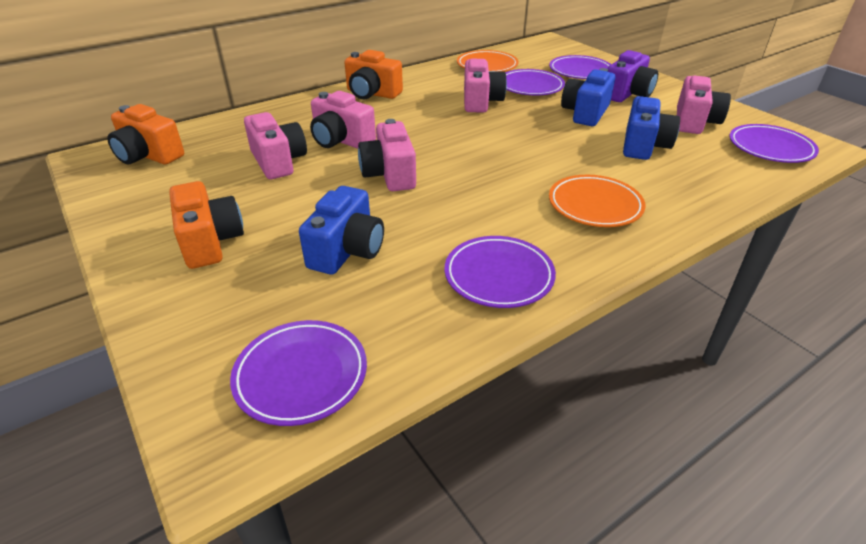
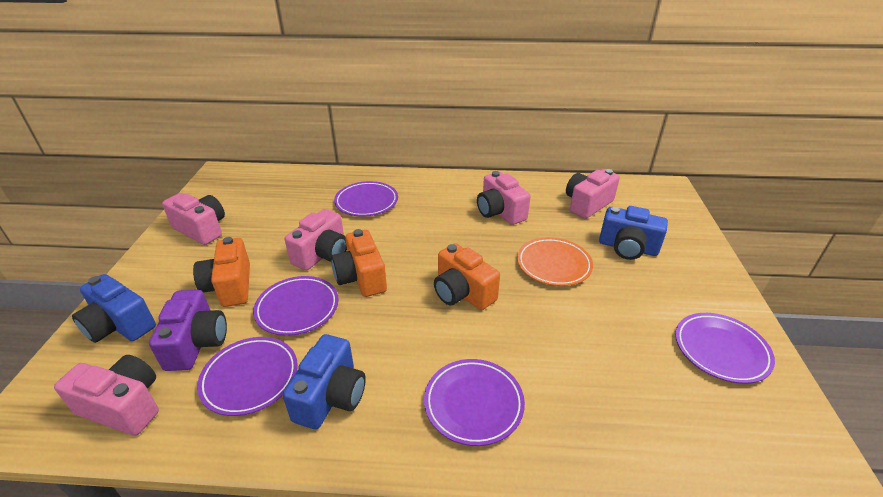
orange plate: [457,50,519,72] [549,175,646,227] = 2 -> [517,237,593,286] = 1

